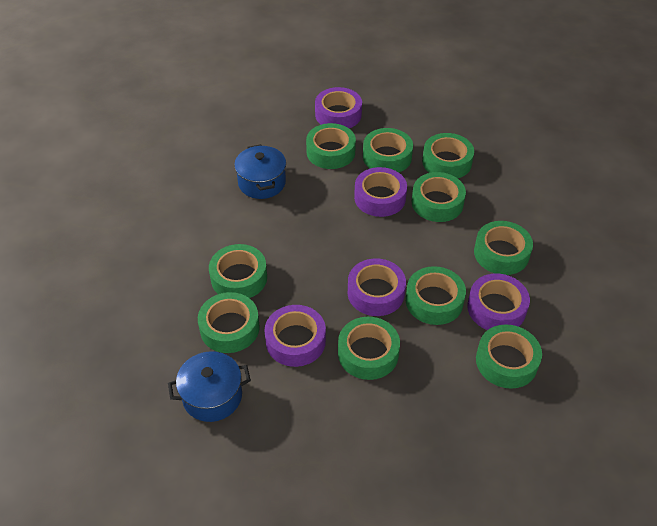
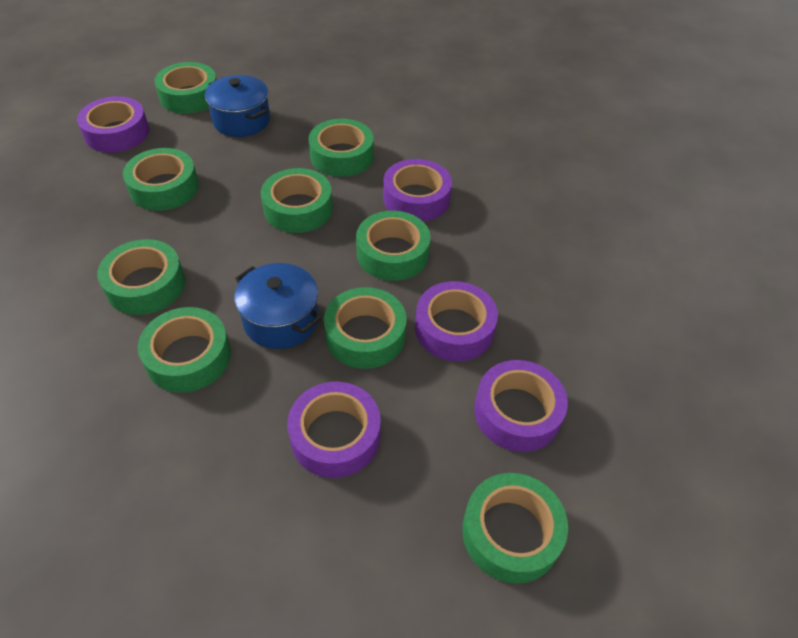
green tape: [198,292,260,353] [209,244,267,298] [306,123,356,169] [338,317,400,380] [363,128,413,172] [406,266,466,325] [411,172,466,222] [422,133,474,178] [474,221,533,275] [476,324,542,389] = 10 -> [97,239,185,315] [123,148,199,211] [138,307,231,393] [154,62,217,114] [261,168,333,233] [309,119,374,177] [324,287,407,369] [356,211,431,281] [462,473,568,584] = 9

